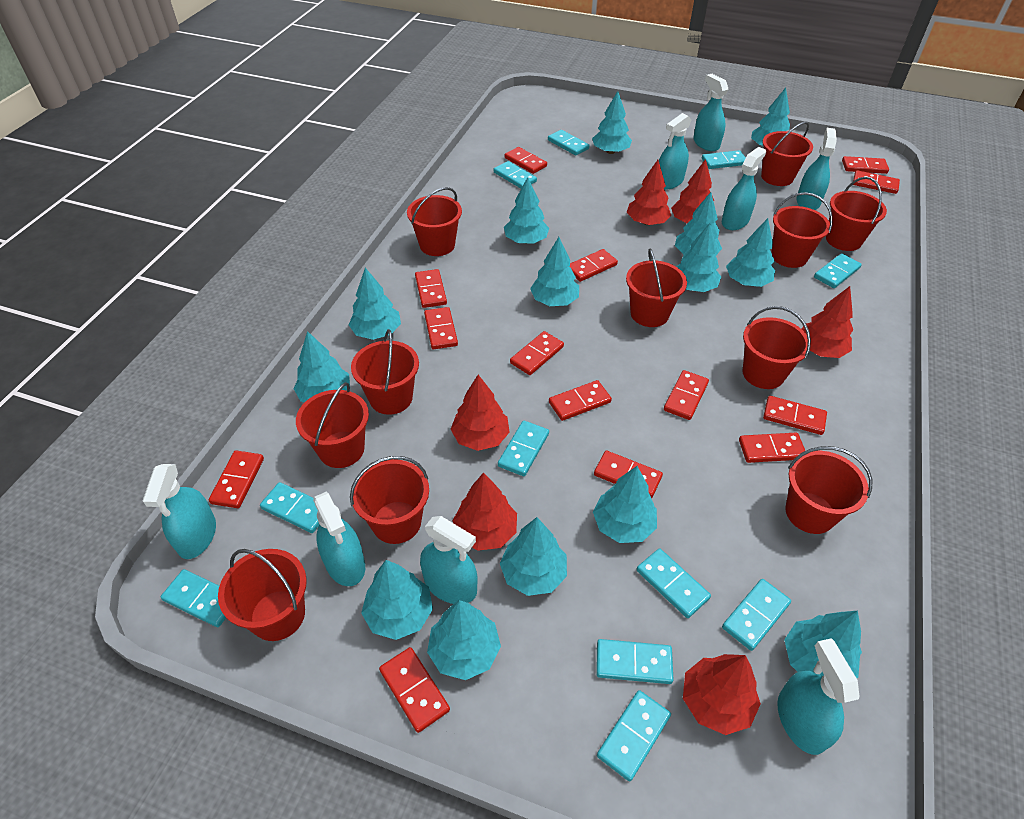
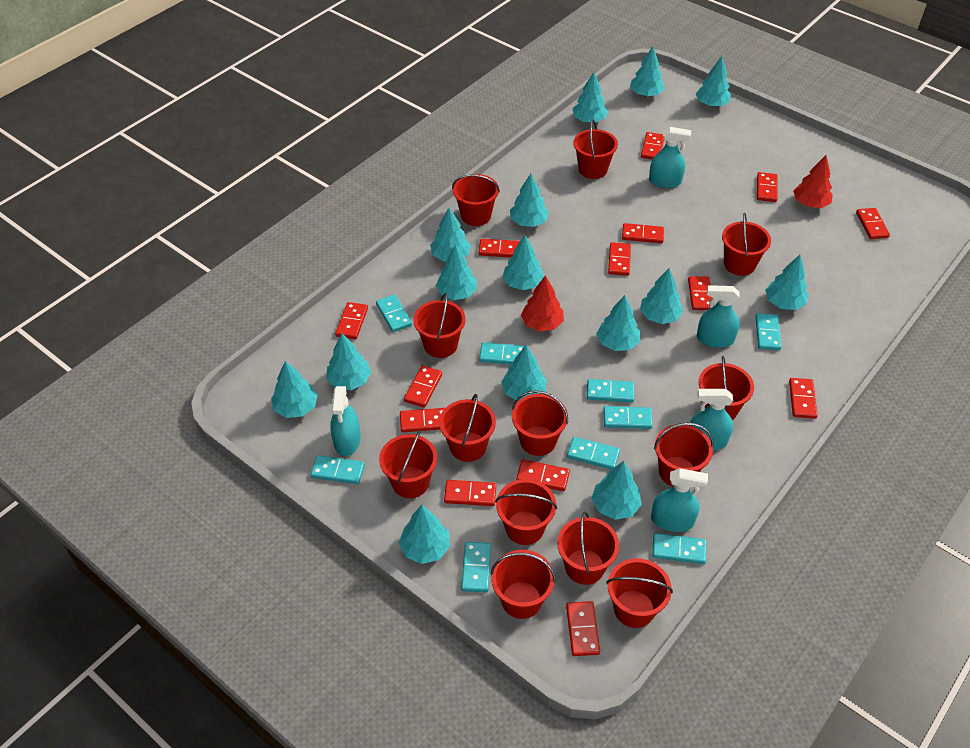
red bucket: [218,549,307,641] [296,382,369,468] [350,456,429,544] [351,329,419,415] [407,187,462,256] [626,248,687,327] [743,306,811,389] [761,122,813,186] [771,192,833,268] [785,446,872,534] [826,177,887,251] = 11 -> [379,430,437,498] [414,293,465,358] [439,394,496,462] [452,174,500,226] [490,550,556,619] [495,479,557,545] [512,390,568,456] [557,512,619,585] [573,119,618,179] [606,558,673,628] [654,423,713,487] [699,356,754,421] [722,213,771,276] = 13
red tree: [451,375,510,451] [453,472,517,551] [627,160,671,225] [671,159,714,223] [683,654,761,735] [802,286,853,358] = 6 -> [521,275,564,331] [793,155,833,208] = 2
turquoise domino: [161,569,226,627] [260,482,319,533] [494,161,537,189] [498,421,549,476] [548,130,590,155] [596,639,674,684] [597,690,671,781] [637,548,711,618] [702,150,746,169] [722,579,791,651] [814,253,862,288] = 11 -> [311,455,365,484] [376,294,412,332] [461,542,491,592] [479,342,525,365] [567,437,620,470] [587,379,634,403] [603,406,653,429] [652,533,706,564] [755,313,782,350] = 9
turquoise spray bottle: [143,464,216,559] [313,491,365,586] [420,516,478,604] [659,113,691,190] [693,74,728,151] [722,147,766,230] [777,638,859,755] [797,128,837,210] = 8 -> [330,386,361,456] [649,127,691,188] [651,468,708,532] [690,389,733,450] [697,285,740,348] = 5
turquoise tree: [293,331,350,402] [349,268,401,340] [361,560,433,640] [427,600,501,680] [500,517,567,596] [504,177,549,244] [530,237,579,306] [592,91,632,154] [593,466,657,543] [675,192,722,256] [676,223,721,292] [726,218,775,287] [751,88,790,146] [784,611,862,678] = 14 -> [271,361,318,418] [326,334,371,390] [399,505,450,564] [430,208,471,261] [435,245,477,300] [501,345,547,401] [502,235,544,290] [510,174,549,227] [573,72,608,123] [591,461,642,520] [597,295,640,351] [630,46,665,97] [640,268,683,324] [696,56,731,107] [765,255,808,310] = 15

